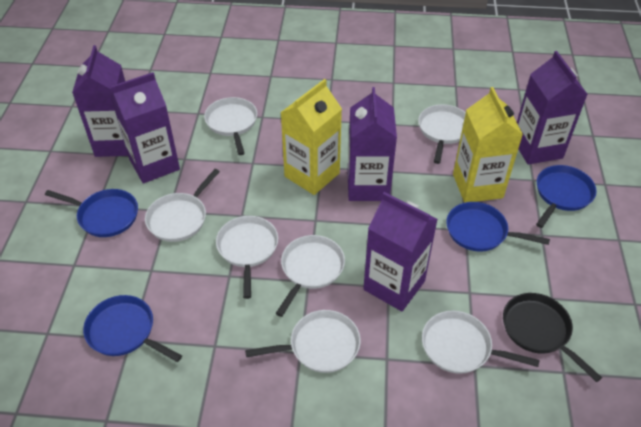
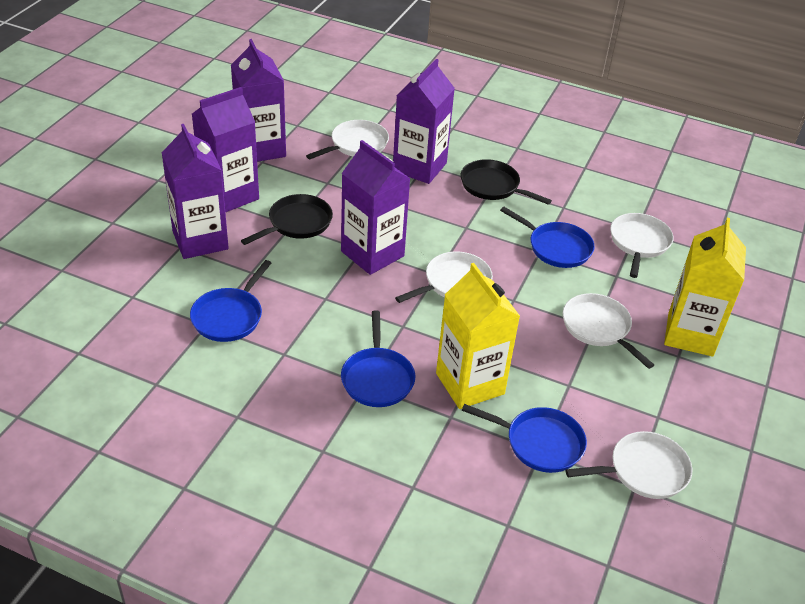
black pan: [503,293,602,382] = 1 -> [241,194,333,245] [461,159,552,205] = 2
white pan: [145,169,220,242] [204,97,257,155] [216,216,278,299] [245,310,361,373] [276,235,345,317] [418,104,466,164] [422,311,540,374] = 7 -> [306,120,389,159] [395,251,493,303] [563,293,654,369] [565,431,692,499] [610,213,674,278] = 5

